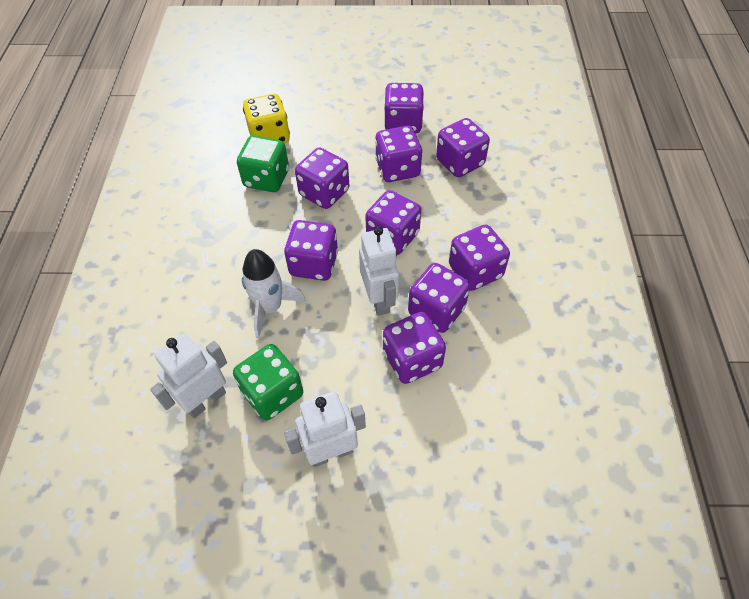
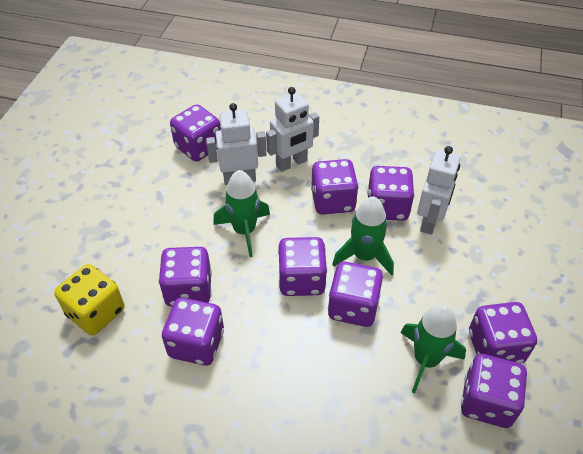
green dice: [233,344,303,420] [237,136,289,192] = 2 -> none = 0
green rocket: none = 0 -> [213,170,270,257] [332,196,394,276] [401,304,466,393] = 3
white rocket: [242,249,306,339] = 1 -> none = 0

